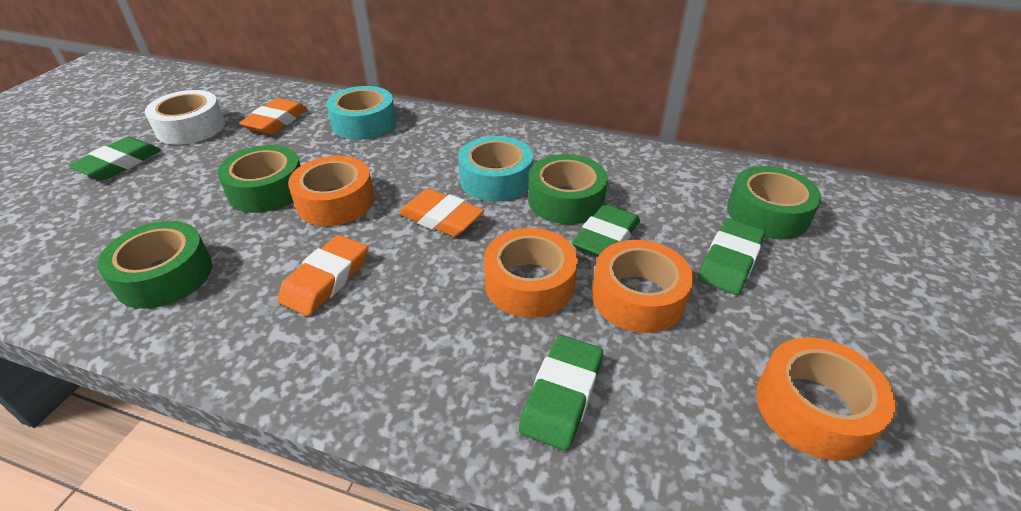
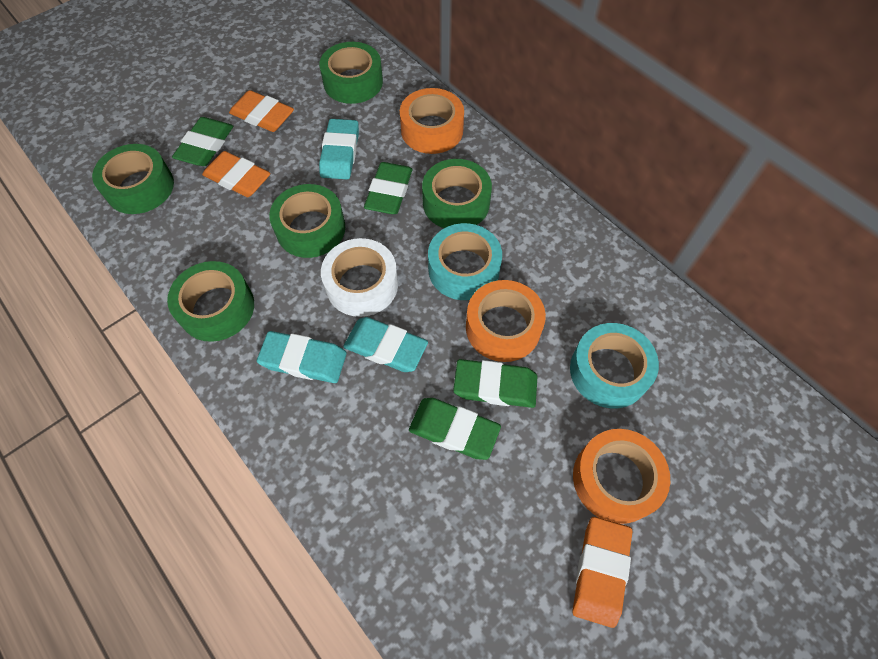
green tape: [97,221,212,309] [217,145,301,213] [528,154,608,224] [727,166,822,239] = 4 -> [92,144,174,214] [167,261,254,342] [269,184,345,258] [319,42,383,104] [422,159,492,228] = 5
orange tape: [288,156,374,226] [484,228,578,318] [592,240,693,333] [756,337,896,461] = 4 -> [400,88,464,154] [466,280,546,362] [573,429,670,524] = 3
turquoise eraser: none = 0 -> [257,331,347,383] [319,119,359,179] [343,317,428,372] = 3

